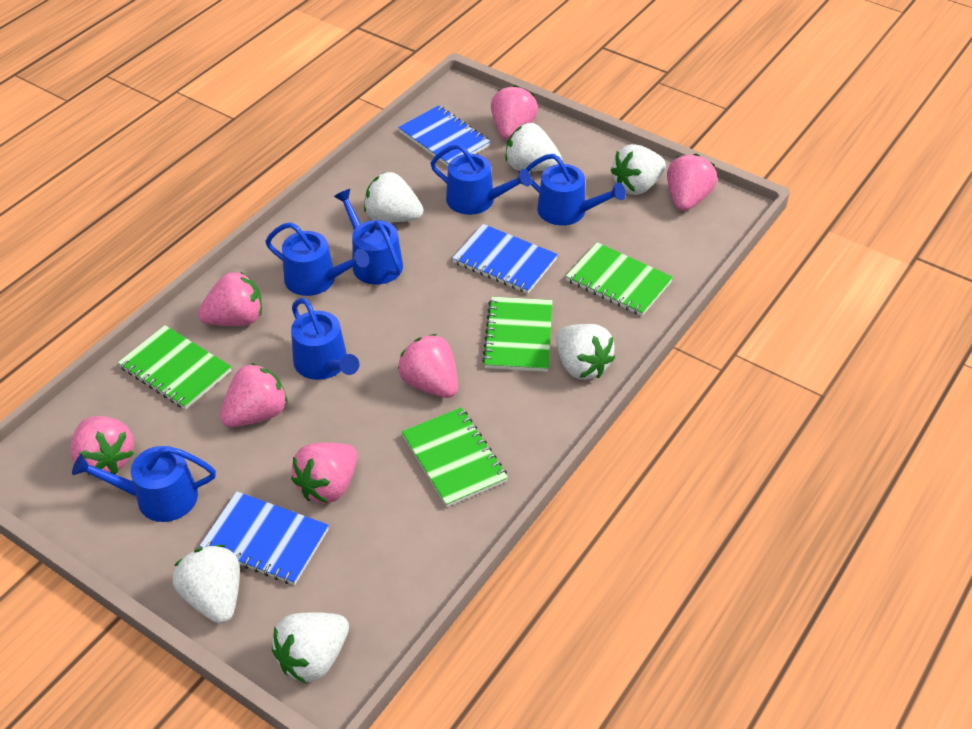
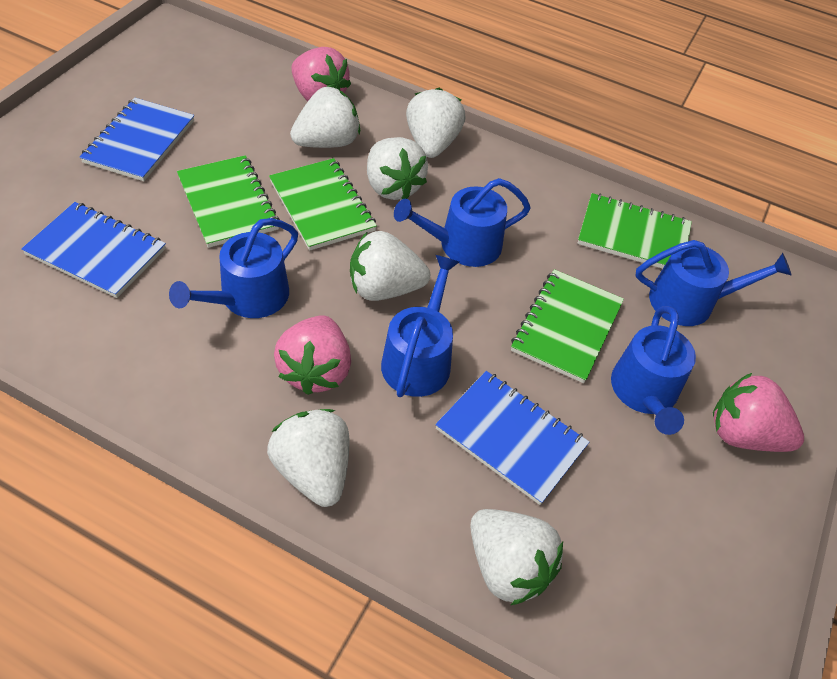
blue watering can: [72,446,216,522] [265,222,369,296] [291,298,359,380] [334,189,403,285] [431,144,532,215] [526,154,626,226] = 6 -> [169,218,298,318] [381,255,459,397] [394,178,531,267] [611,306,696,435] [635,240,792,326] = 5
pink strawberry: [70,416,134,475] [198,271,262,326] [220,363,288,427] [291,442,357,504] [398,334,458,398] [491,85,538,140] [667,154,717,211] = 7 -> [274,316,351,395] [291,47,351,101] [713,373,804,452] = 3

